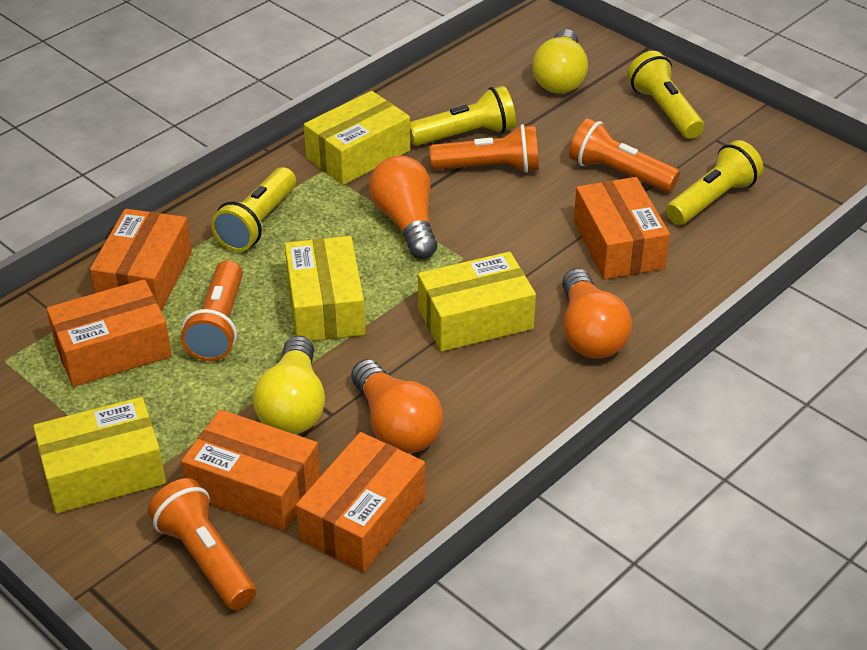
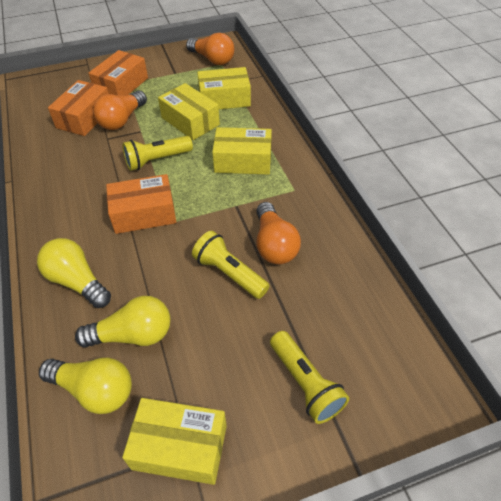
orange box: [46,279,172,387] [90,209,192,311] [181,410,320,531] [296,432,425,572] [574,177,670,279] = 5 -> [48,80,109,136] [89,50,148,96] [106,174,176,234] = 3
orange flashlight: [148,478,256,610] [181,260,243,361] [430,124,539,173] [569,118,680,192] = 4 -> none = 0
yellow flashlight: [211,167,296,252] [410,86,516,146] [627,51,704,139] [666,140,764,225] = 4 -> [122,136,193,171] [192,231,270,299] [270,331,349,424] = 3
yellow light bulb: [253,336,325,434] [532,29,588,94] = 2 -> [37,238,111,308] [39,358,132,414] [75,296,170,348] = 3

